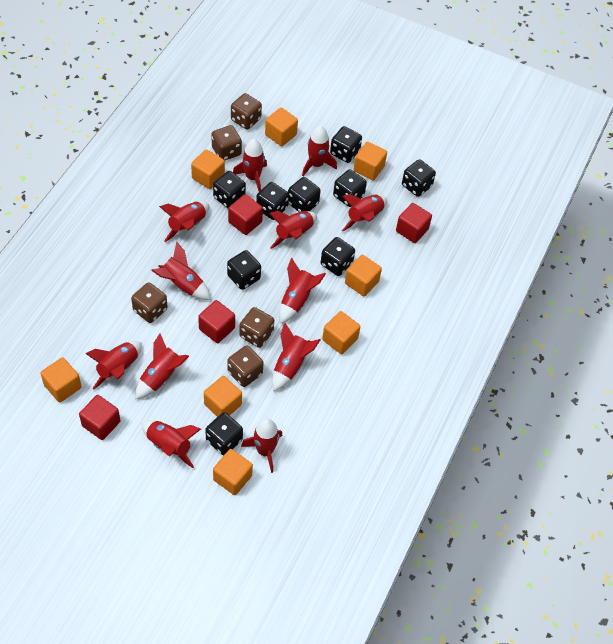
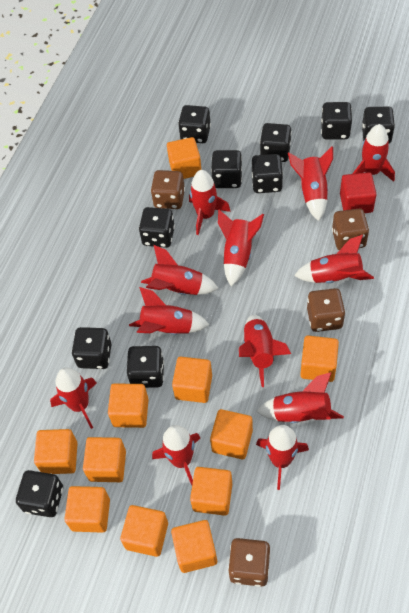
black dice: [205,412,243,456] [213,171,246,208] [227,250,261,290] [256,182,289,220] [288,177,321,212] [321,237,355,276] [330,126,362,163] [333,169,367,207] [402,159,436,197] = 9 -> [16,470,63,517] [72,327,112,369] [127,346,164,388] [139,207,175,248] [178,105,211,143] [211,150,242,188] [251,154,283,193] [260,123,292,162] [321,102,352,139] [362,107,395,144] = 10
brown dice: [131,282,167,323] [212,125,242,161] [227,345,264,387] [231,93,262,130] [239,307,274,348] = 5 -> [151,170,185,209] [228,538,270,587] [307,288,345,332] [332,209,369,250] = 4
orange cube: [40,357,82,402] [191,149,225,189] [204,376,242,417] [213,449,253,495] [265,108,298,146] [322,311,360,354] [345,255,382,296] [354,142,387,181] = 8 -> [34,429,78,474] [64,486,110,533] [83,437,126,482] [108,383,149,428] [120,505,168,557] [167,137,201,179] [171,520,217,573] [172,357,212,403] [190,467,232,516] [210,409,253,459] [300,336,339,382] = 11
red cube: [79,395,120,440] [198,300,235,343] [228,194,263,235] [396,203,432,243] = 4 -> [340,172,376,213] = 1

